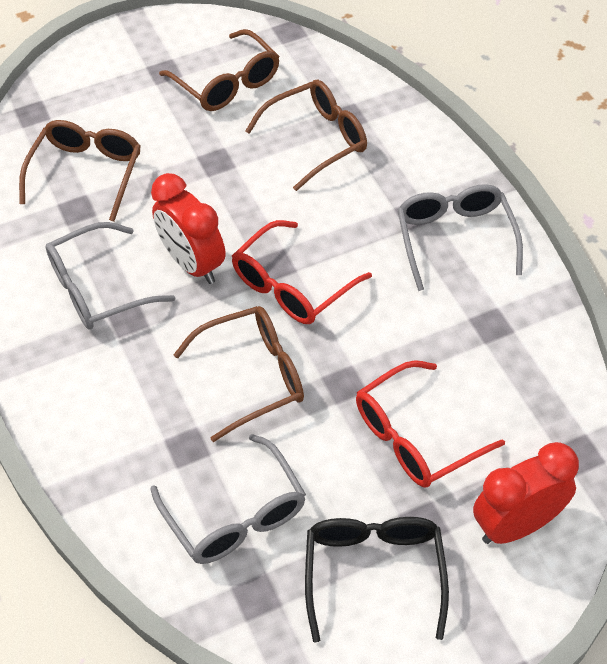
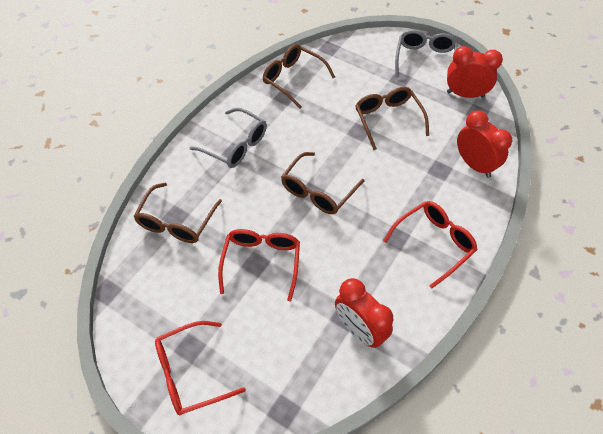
black glasses: [305,517,449,642] = 1 -> none = 0
grey glasses: [46,222,175,330] [150,434,306,564] [397,184,523,291] = 3 -> [190,108,267,168] [395,30,458,77] = 2
red clock: [151,173,226,284] [473,442,579,544] = 2 -> [335,278,393,348] [447,46,503,98] [457,110,512,178] = 3
red glasses: [232,220,372,324] [356,360,505,488] = 2 -> [155,321,246,415] [218,229,300,301] [383,201,477,289] = 3

